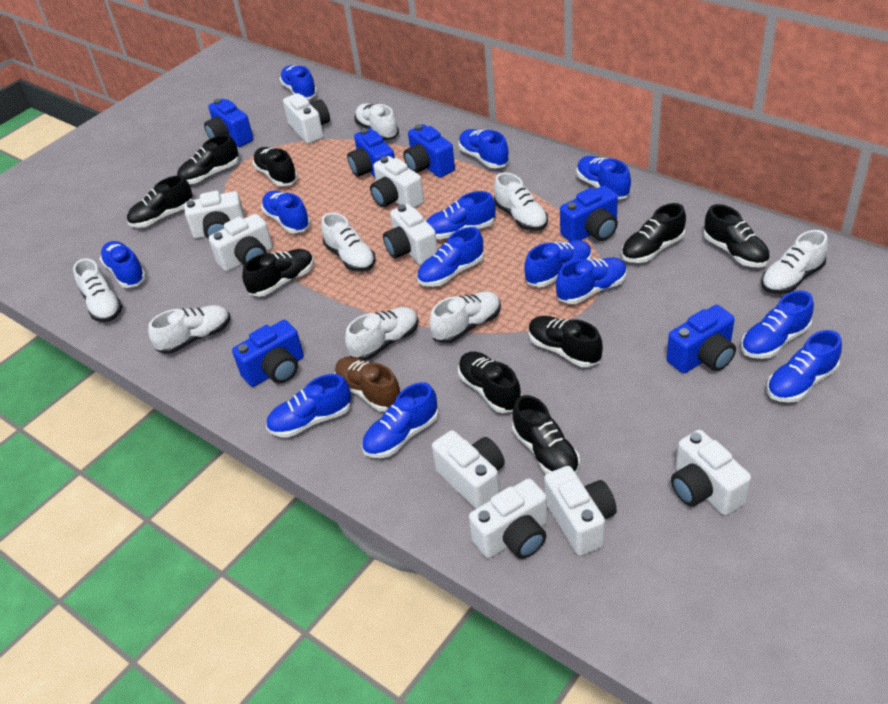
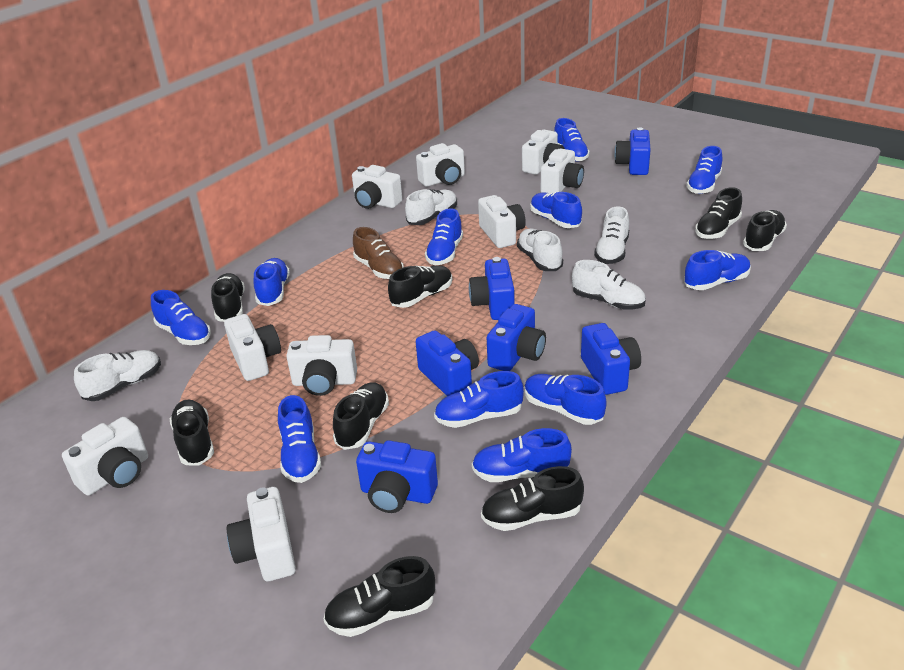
black shoe: [127,175,193,228] [177,134,239,184] [242,249,314,297] [252,147,298,186] [458,352,522,413] [512,395,580,474] [529,316,603,367] [621,203,686,263] [704,204,770,267] = 9 -> [170,399,214,465] [211,273,245,322] [323,556,435,637] [333,382,389,450] [388,266,452,308] [481,466,584,531] [695,187,742,239] [743,210,787,251] = 8
blue shoe: [100,241,146,288] [261,191,311,233] [266,374,351,438] [280,65,317,99] [362,382,438,458] [417,227,484,287] [426,191,495,240] [459,129,509,168] [524,240,592,287] [556,257,627,304] [576,156,631,199] [741,290,814,359] [767,330,842,403] = 13 -> [151,290,211,345] [254,258,290,306] [278,395,321,483] [425,208,463,265] [434,371,524,428] [472,428,572,482] [525,374,607,425] [530,192,582,228] [554,118,590,161] [684,250,751,290] [686,146,722,194] = 11
white shoe: [73,258,123,322] [148,305,230,354] [321,212,376,271] [345,307,419,360] [354,103,399,141] [429,291,501,343] [494,172,548,231] [761,230,828,294] = 8 -> [74,350,161,401] [405,189,457,225] [517,228,563,271] [572,260,646,310] [594,206,629,264] = 5

